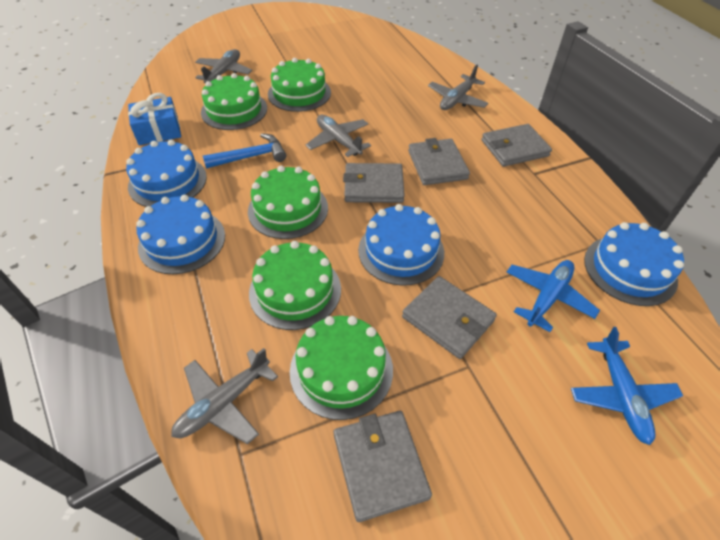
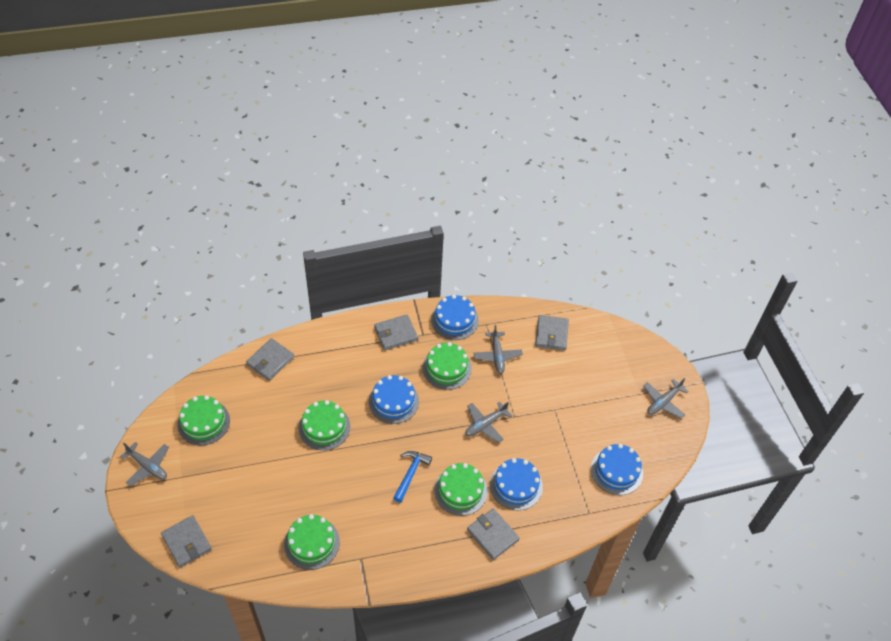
blue gift: [128,93,181,145] = 1 -> none = 0
blue plane: [507,260,600,332] [571,327,683,445] = 2 -> none = 0

